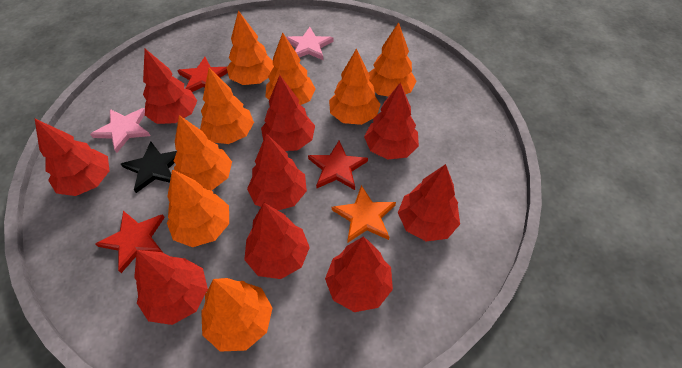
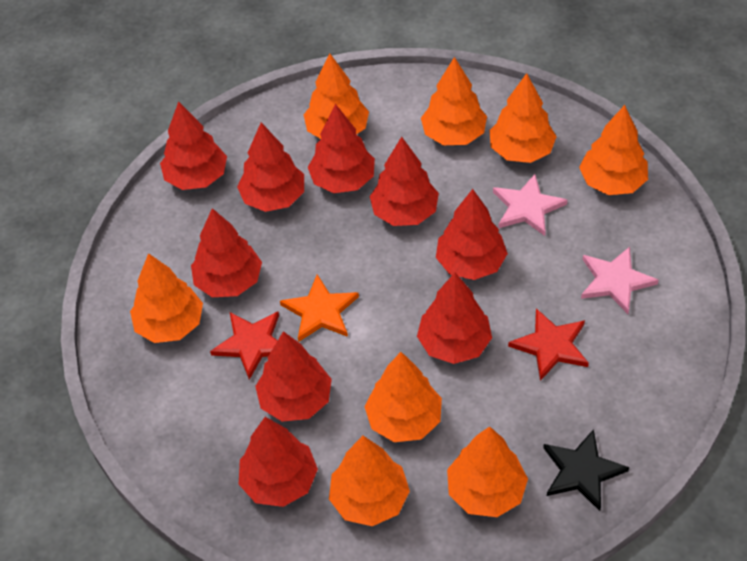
red star: [96,211,165,273] [177,57,228,92] [308,140,368,190] = 3 -> [210,312,279,380] [508,308,589,381] = 2

